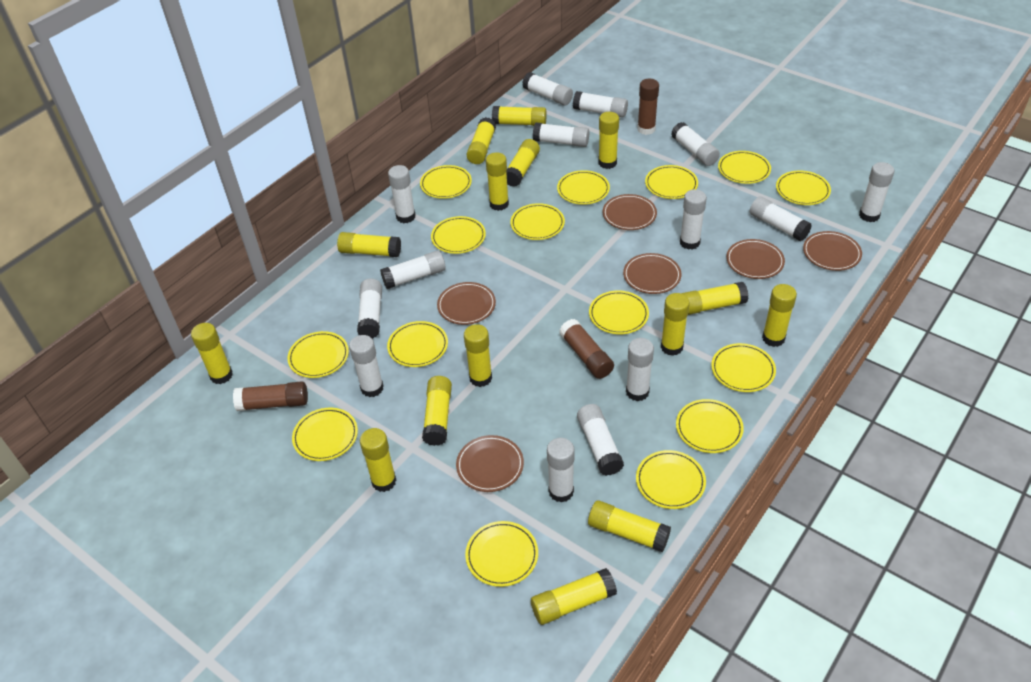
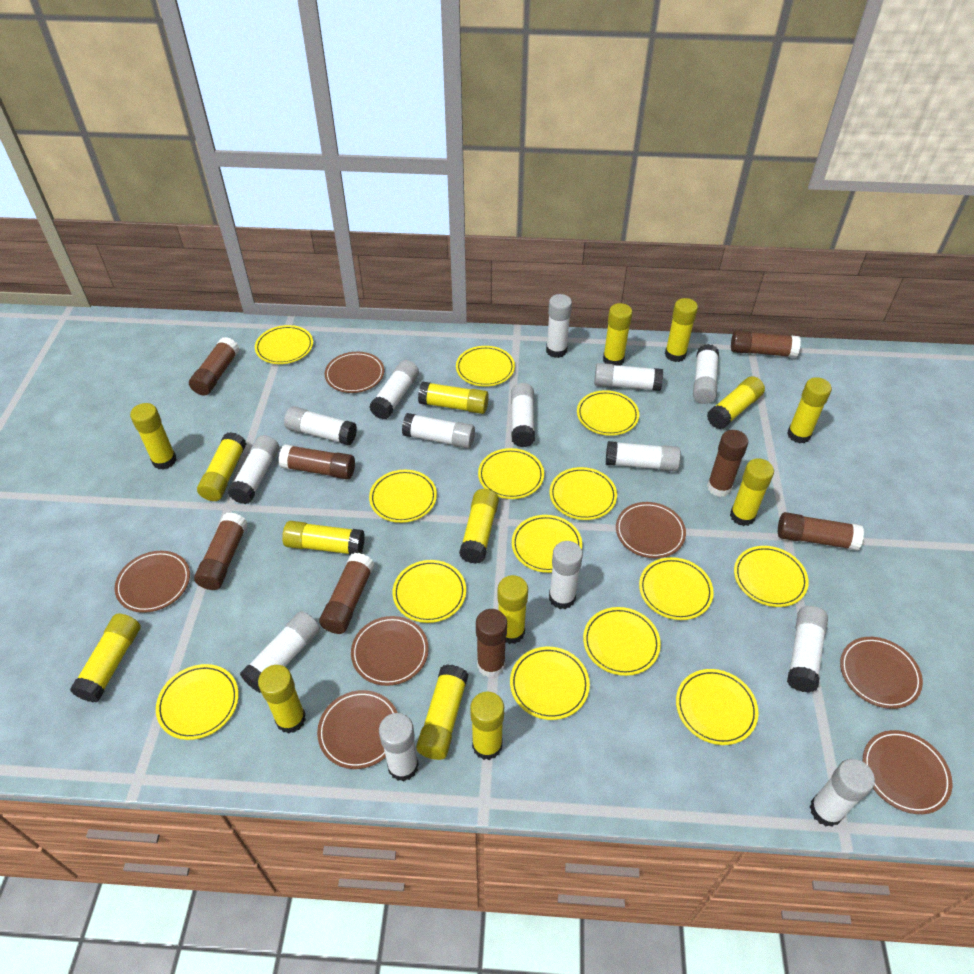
brown glue stick: [233,381,308,411] [559,319,614,379] [637,79,659,135] = 3 -> [189,337,240,396] [194,512,248,590] [279,444,355,479] [319,553,375,634] [476,609,507,677] [707,430,748,497] [731,330,801,358] [778,512,864,551] = 8
brown plate: [437,282,496,325] [456,435,524,492] [603,194,657,230] [623,253,681,294] [726,239,785,279] [803,231,862,271] = 6 -> [115,551,190,613] [317,690,398,769] [324,352,384,393] [351,616,429,686] [616,502,686,558] [840,637,923,709] [863,730,952,814] = 7
yellow plate: [287,331,349,378] [292,408,358,461] [387,321,448,367] [420,165,472,199] [431,216,486,254] [465,521,538,587] [510,203,565,240] [557,170,610,205] [589,291,649,334] [636,450,706,509] [645,165,698,199] [676,399,744,453] [711,343,776,392] [718,151,771,184] [776,171,831,205] = 15 -> [156,664,239,740] [255,325,313,364] [369,470,437,523] [393,560,466,623] [456,346,515,387] [478,448,544,499] [510,647,590,720] [512,515,582,573] [550,467,617,520] [577,390,639,436] [583,607,661,676] [639,557,714,620] [676,669,759,745] [734,546,809,607] = 14

